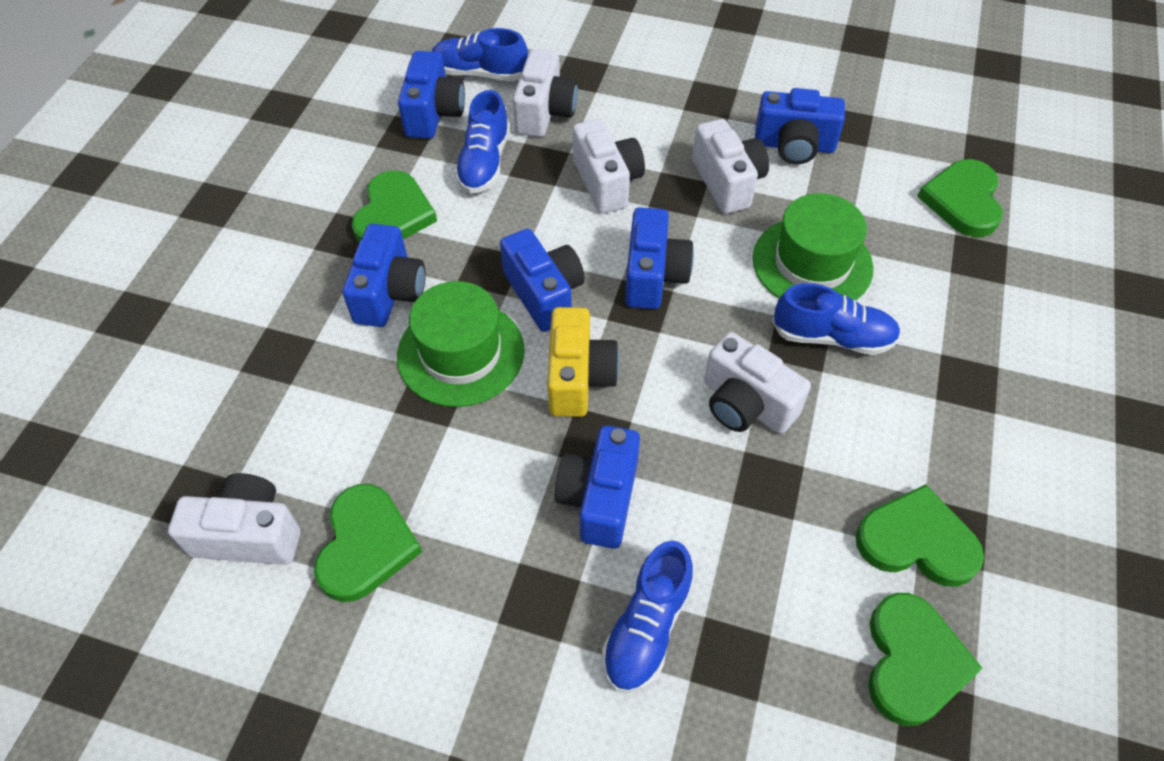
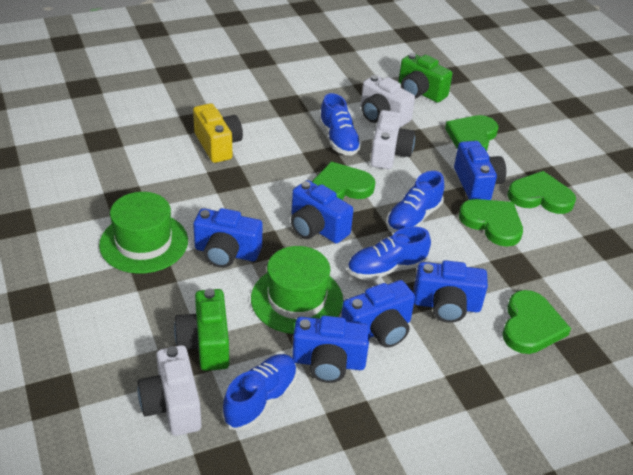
green camera: none = 0 -> [174,289,230,371] [398,53,453,103] = 2
white camera: [168,473,300,565] [513,49,578,137] [573,119,645,213] [692,119,769,214] [704,332,811,434] = 5 -> [137,345,202,436] [361,75,415,127] [370,110,415,169] = 3

